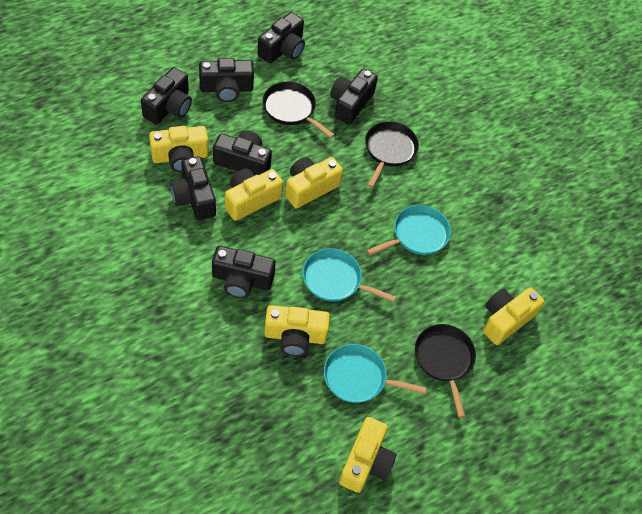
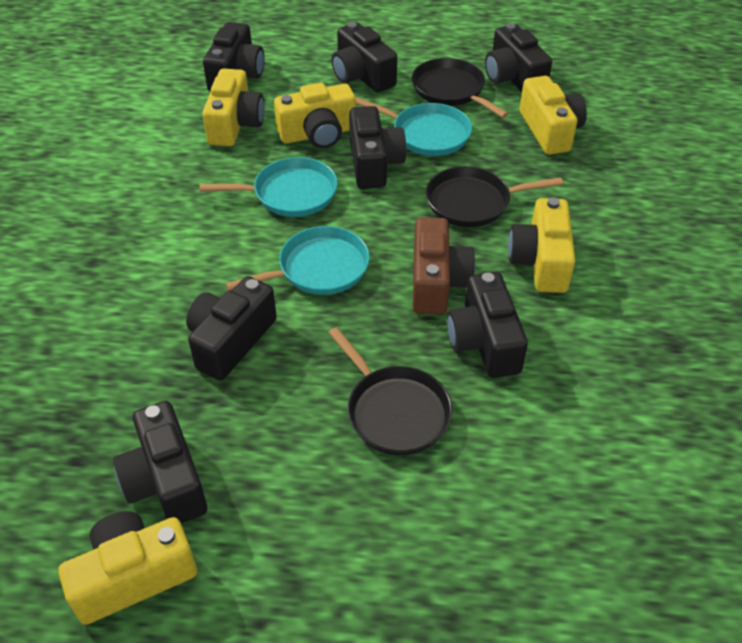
brown camera: none = 0 -> [413,217,475,314] = 1
yellow camera: [149,126,209,172] [225,169,283,221] [264,305,330,356] [285,157,343,209] [339,417,396,493] [483,287,544,345] = 6 -> [58,511,197,625] [202,69,264,146] [274,83,356,149] [508,197,575,293] [520,76,587,155] = 5

